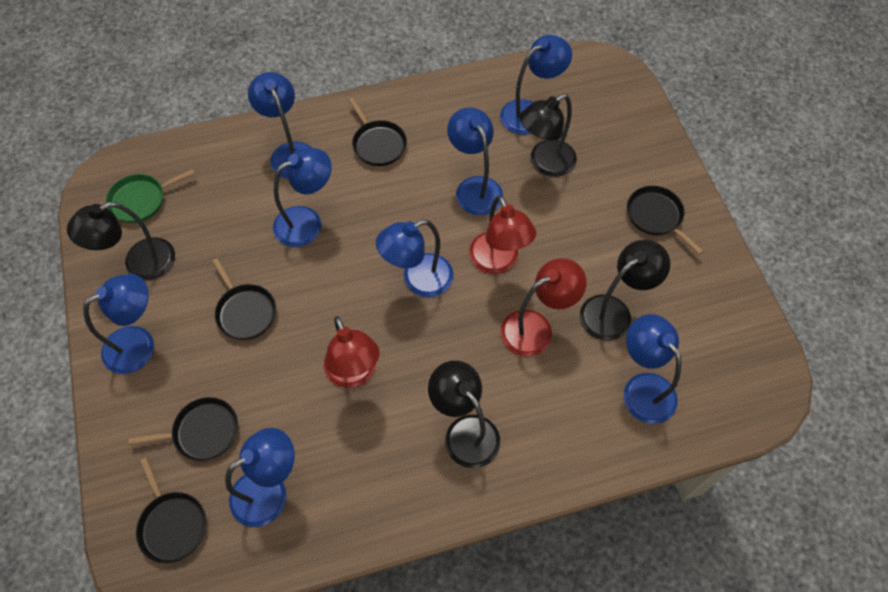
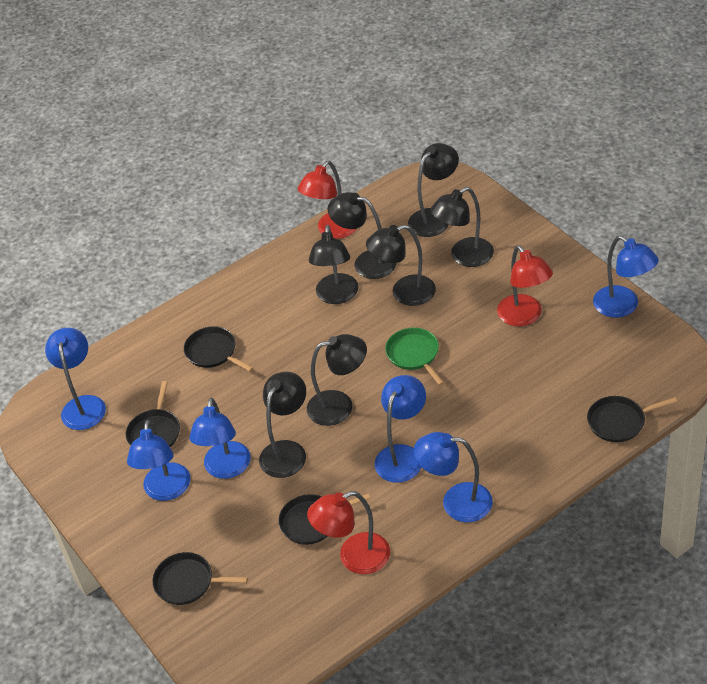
black lamp: [67,202,175,280] [428,361,500,468] [520,94,577,177] [580,240,670,341] = 4 -> [259,372,306,478] [307,334,367,426] [309,225,358,304] [328,192,397,279] [366,225,436,306] [408,143,459,237] [430,187,494,267] = 7
blue lamp: [83,274,154,374] [225,428,295,527] [248,72,312,179] [273,148,332,247] [376,220,454,297] [447,107,503,215] [500,35,572,135] [624,314,682,424] = 8 -> [45,328,106,430] [127,420,190,501] [190,398,251,479] [375,375,426,483] [414,432,493,522] [593,235,659,318] = 6

